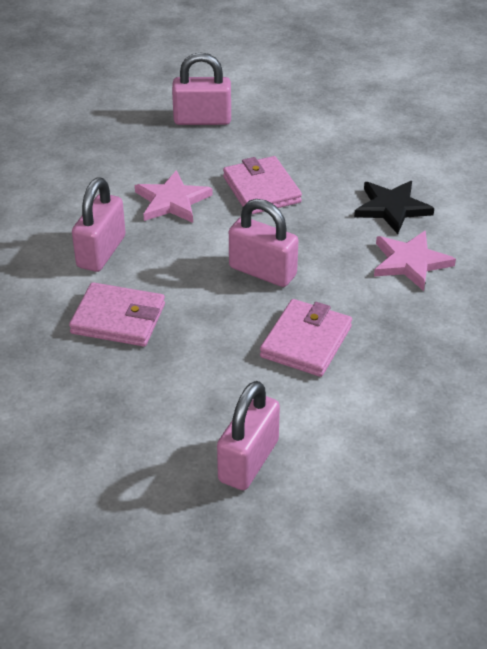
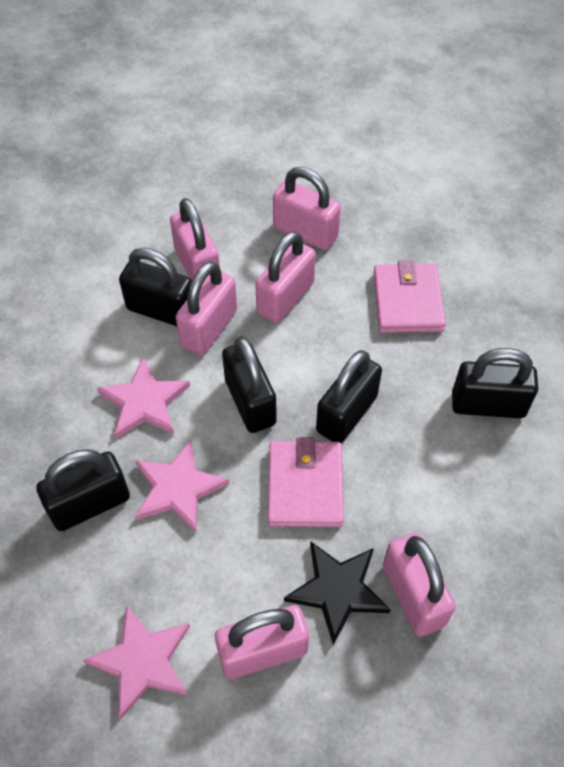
black padlock: none = 0 -> [36,449,130,531] [119,248,192,326] [222,336,277,433] [316,350,382,443] [452,348,538,418] = 5
pink padlock: [72,178,126,272] [172,52,231,125] [217,381,280,490] [229,199,298,287] = 4 -> [170,198,220,280] [176,261,237,355] [215,605,309,679] [255,231,316,323] [273,167,341,250] [383,533,456,637] = 6
pink star: [135,170,213,223] [374,230,456,291] = 2 -> [83,605,190,720] [97,358,190,439] [135,440,230,532] = 3
pink wallet: [69,282,165,347] [223,156,302,214] [260,299,352,377] = 3 -> [268,437,344,527] [373,260,446,333] = 2

